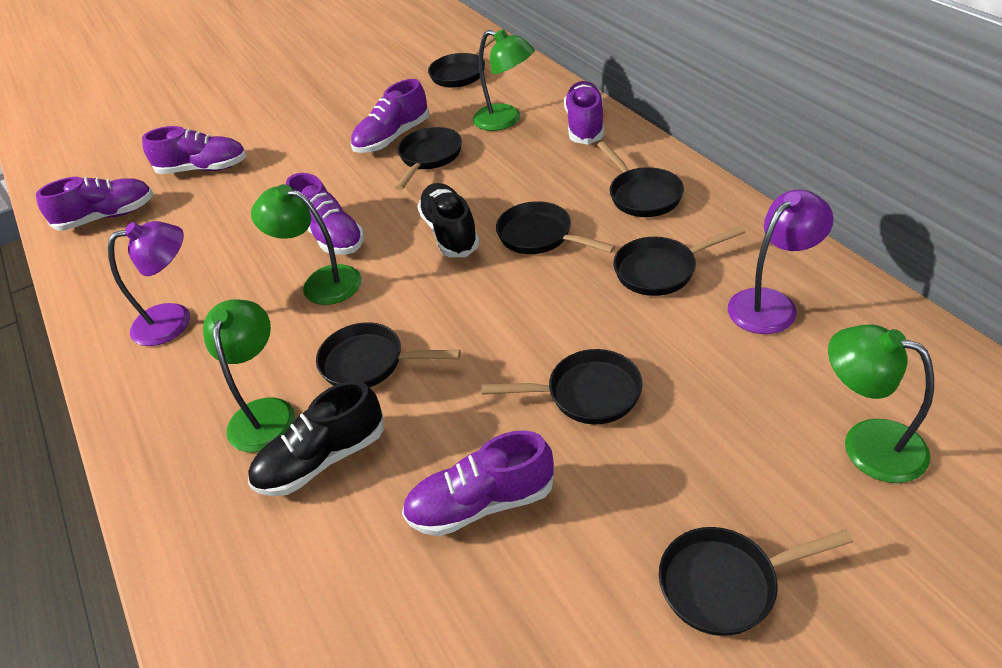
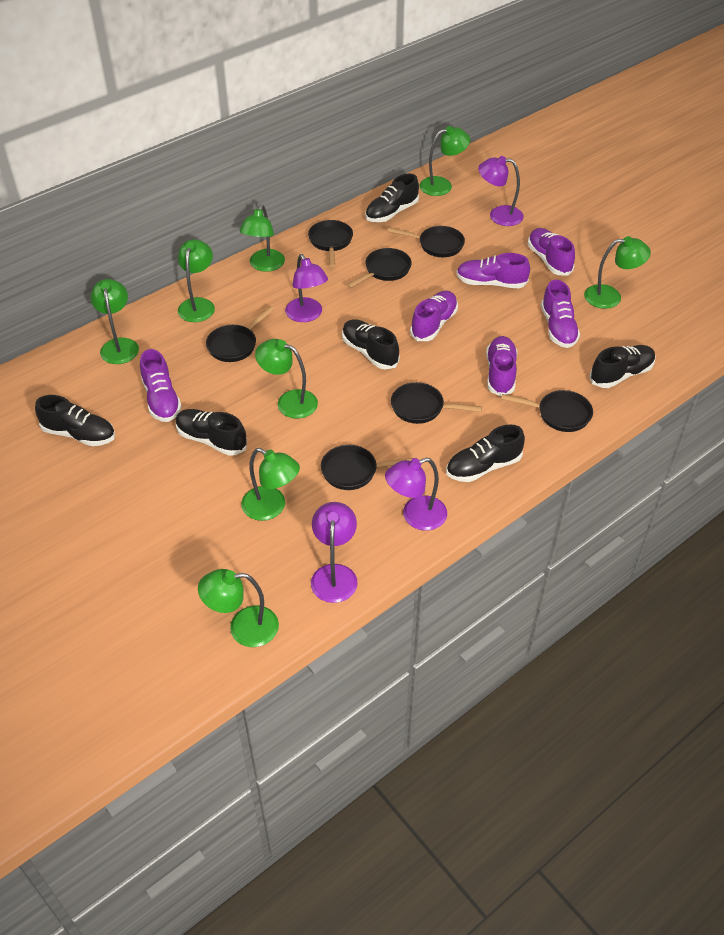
black pan: [316,322,461,388] [395,127,462,190] [428,36,495,88] [482,349,643,424] [496,201,616,254] [597,141,684,217] [613,226,746,296] [659,527,853,636] = 8 -> [206,306,274,362] [308,220,353,267] [321,445,413,490] [347,248,412,288] [387,226,465,257] [391,382,482,424] [501,390,593,432] = 7
black shoe: [248,381,384,496] [417,183,480,257] = 2 -> [35,395,115,446] [176,409,247,456] [342,319,400,369] [365,174,419,222] [446,424,525,482] [589,345,656,388] = 6
green lamp: [203,300,295,452] [251,184,362,305] [473,29,535,131] [828,325,934,483] = 4 -> [90,279,139,364] [178,239,215,322] [198,569,279,647] [239,205,285,272] [241,448,300,521] [255,339,318,419] [419,126,470,196] [584,236,651,309] = 8
purple lamp: [108,221,190,346] [728,189,834,334] = 2 -> [285,254,328,322] [311,502,358,603] [385,458,447,531] [478,156,524,226] = 4

